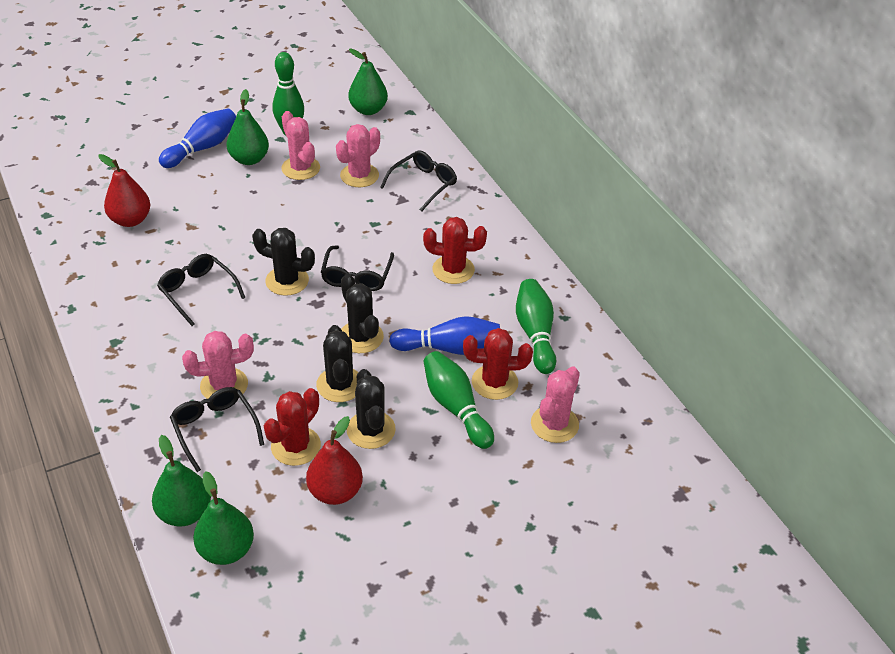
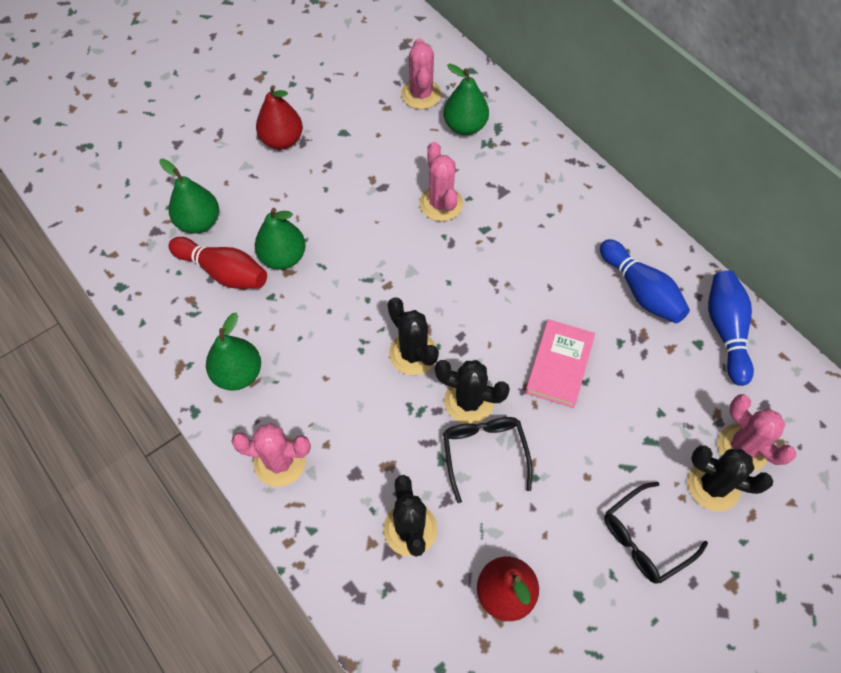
black glasses: [157,254,246,326] [170,387,264,472] [321,245,394,291] [380,150,457,212] = 4 -> [443,417,532,503] [604,482,708,584] = 2
green bowling pin: [273,52,304,136] [423,351,494,449] [516,279,556,374] = 3 -> none = 0
pink book: none = 0 -> [525,319,595,408] = 1
red bowling pin: none = 0 -> [169,237,267,289] = 1
red cactus: [264,388,321,466] [423,217,487,284] [463,328,533,400] = 3 -> none = 0

